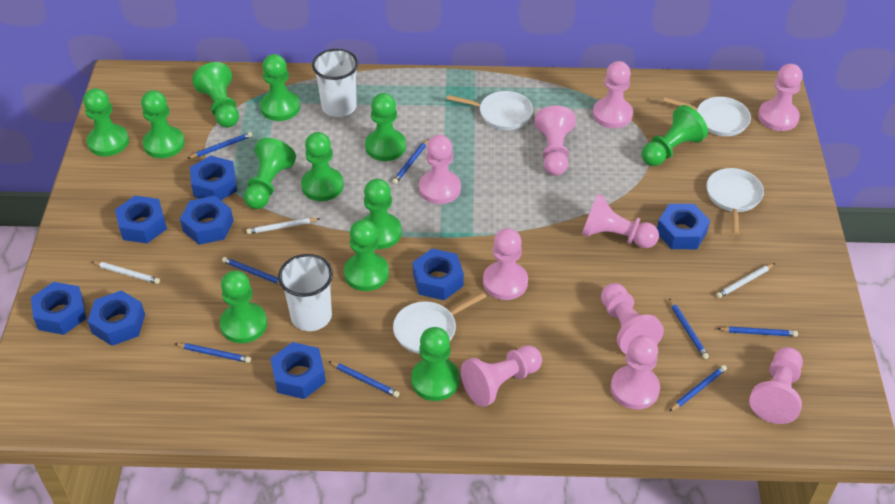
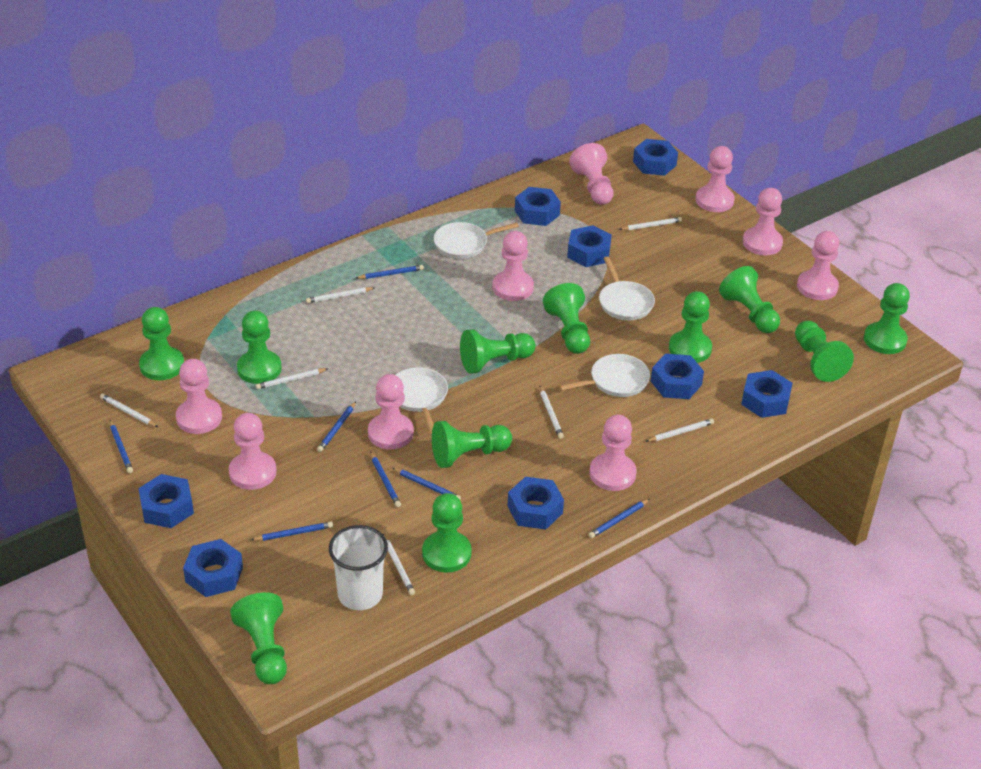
blue pencil: [175,343,251,363] [187,132,252,159] [222,257,280,284] [329,361,399,397] [392,139,428,184] [669,298,709,359] [669,365,727,412] [717,326,798,337] = 8 -> [110,420,133,473] [251,522,333,541] [317,402,356,452] [356,265,424,279] [370,452,401,507] [392,468,461,499] [588,499,650,538] = 7
green pawn: [83,88,129,156] [141,90,185,158] [192,62,239,128] [220,270,267,343] [244,138,296,209] [260,54,300,121] [301,132,344,201] [344,219,389,291] [363,179,402,249] [365,93,406,161] [411,327,459,401] [642,105,708,166] = 12 -> [139,307,184,380] [230,592,287,684] [237,310,282,384] [422,493,472,573] [432,421,512,468] [460,329,535,374] [543,283,590,354] [669,291,712,363] [719,266,780,333] [795,321,854,382] [864,283,910,354] = 11
pink pawn: [419,135,461,204] [461,345,542,407] [483,228,528,300] [535,106,576,176] [582,193,659,248] [593,61,633,128] [601,283,664,354] [611,335,660,410] [749,347,803,424] [758,64,803,131] = 10 -> [176,359,222,434] [229,413,277,490] [368,374,414,450] [493,231,534,301] [569,143,613,205] [589,415,637,491] [696,146,735,212] [743,188,783,255] [797,231,839,300] = 9
white cup: [278,254,333,331] [312,49,358,117] = 2 -> [329,525,388,610] = 1
white pencil: [92,261,160,284] [246,218,320,234] [716,263,775,298] = 3 -> [100,393,158,427] [256,368,328,389] [306,287,374,303] [383,534,415,595] [540,386,564,439] [619,217,682,230] [645,419,714,442] = 7

